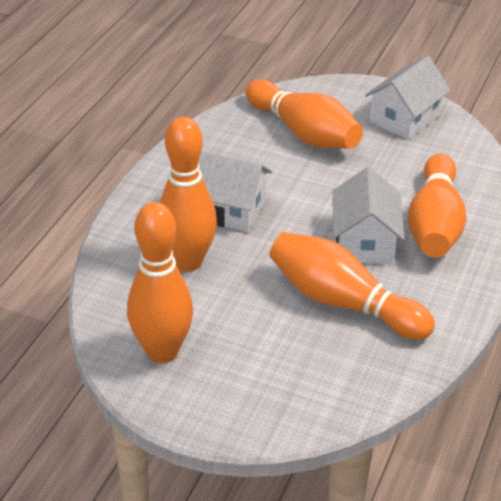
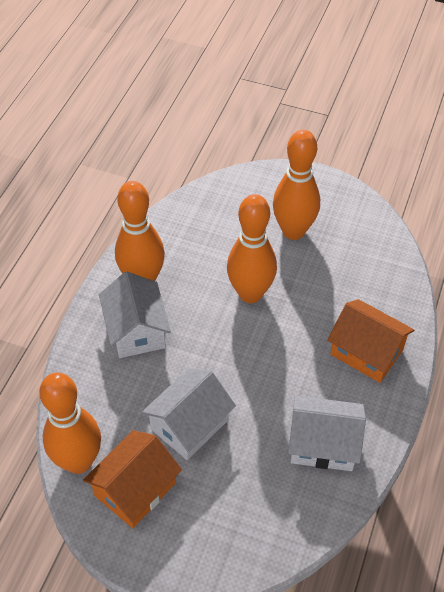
orange bowling pin: [127,202,193,363] [159,117,217,272] [245,79,363,149] [270,232,435,340] [407,154,466,258] = 5 -> [39,372,101,474] [115,181,165,281] [227,194,277,303] [273,129,320,240] = 4
orange house: none = 0 -> [83,430,182,528] [327,299,415,383] = 2

